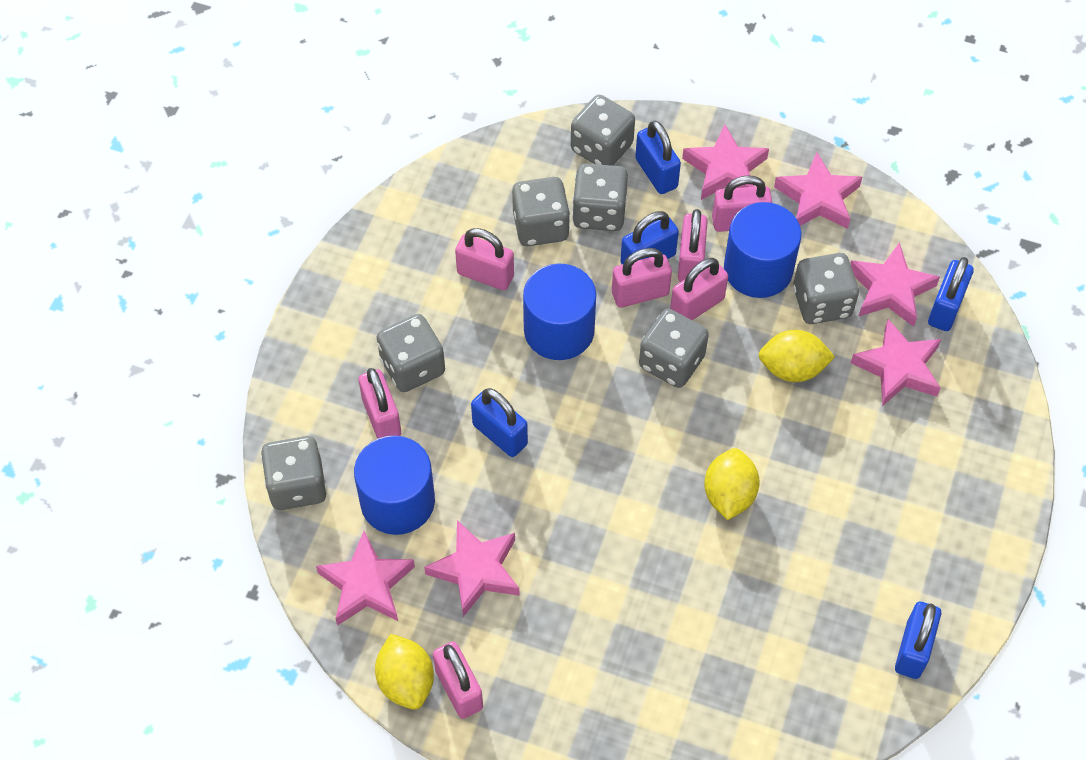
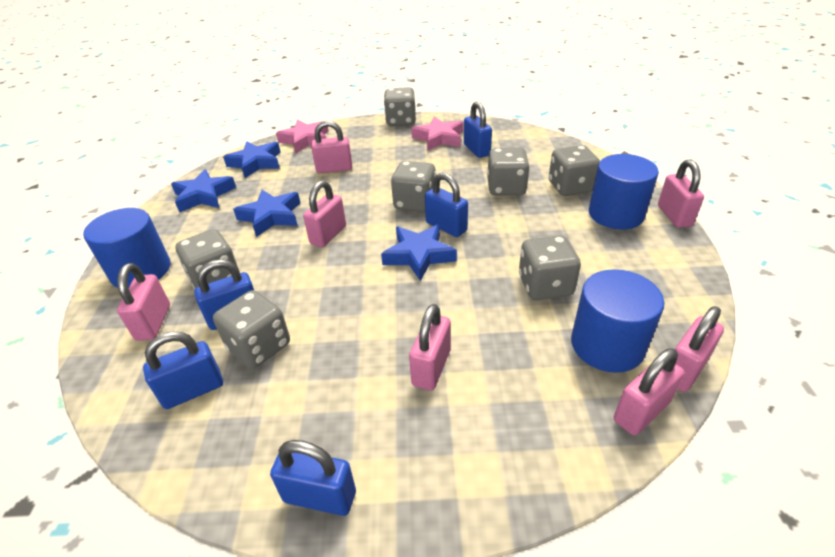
blue star: none = 0 -> [171,169,236,212] [223,141,281,178] [233,190,300,237] [381,224,457,281] = 4
pink star: [316,531,415,626] [424,520,520,617] [682,124,769,200] [774,152,862,229] [851,242,940,327] [851,319,941,406] = 6 -> [276,120,329,153] [411,116,464,151] = 2
yellow lemon: [375,634,434,710] [704,448,760,520] [759,330,835,382] = 3 -> none = 0

